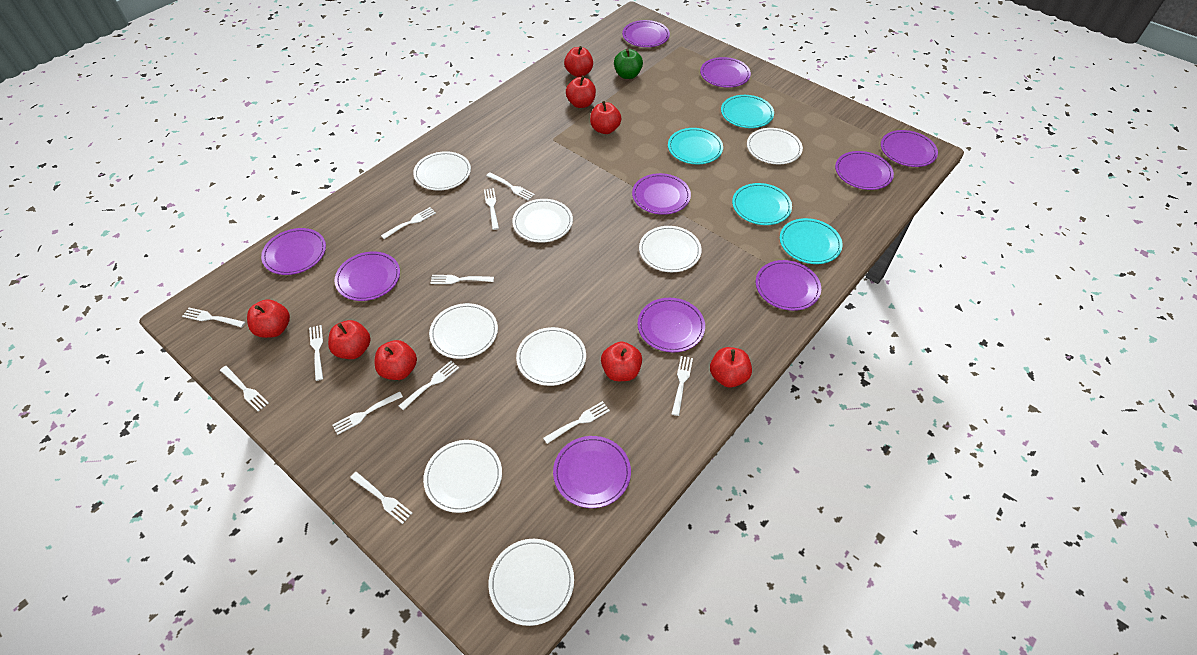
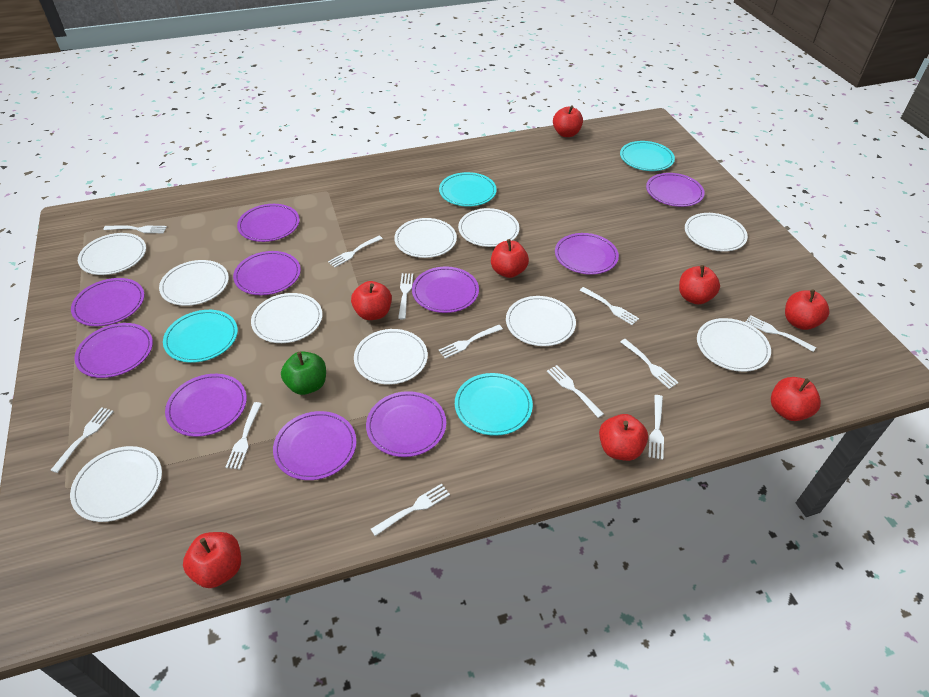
white plate: [413,151,471,191] [423,440,502,513] [429,303,498,359] [489,539,574,626] [512,199,573,243] [516,327,586,386] [639,226,702,272] [747,128,803,164] = 8 -> [70,446,162,522] [78,233,146,275] [159,260,229,306] [251,293,322,343] [354,329,428,385] [394,218,457,258] [458,208,520,247] [506,296,576,346] [685,213,748,252] [697,318,771,372] = 10

